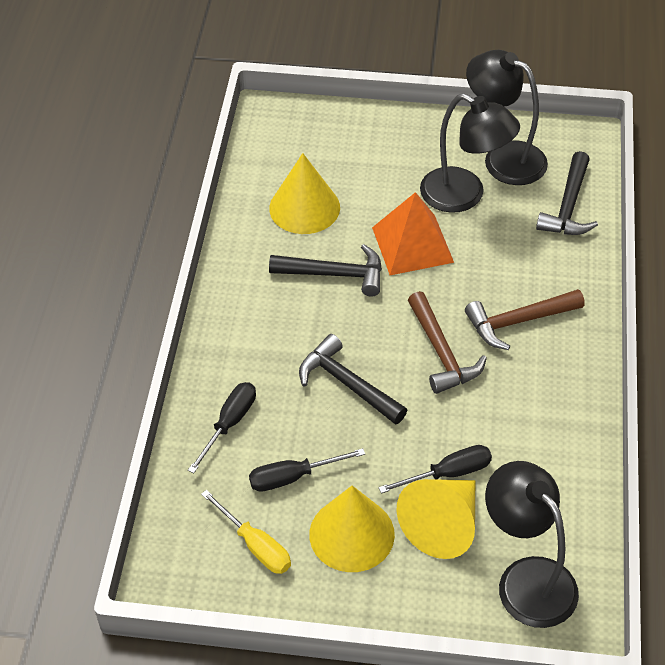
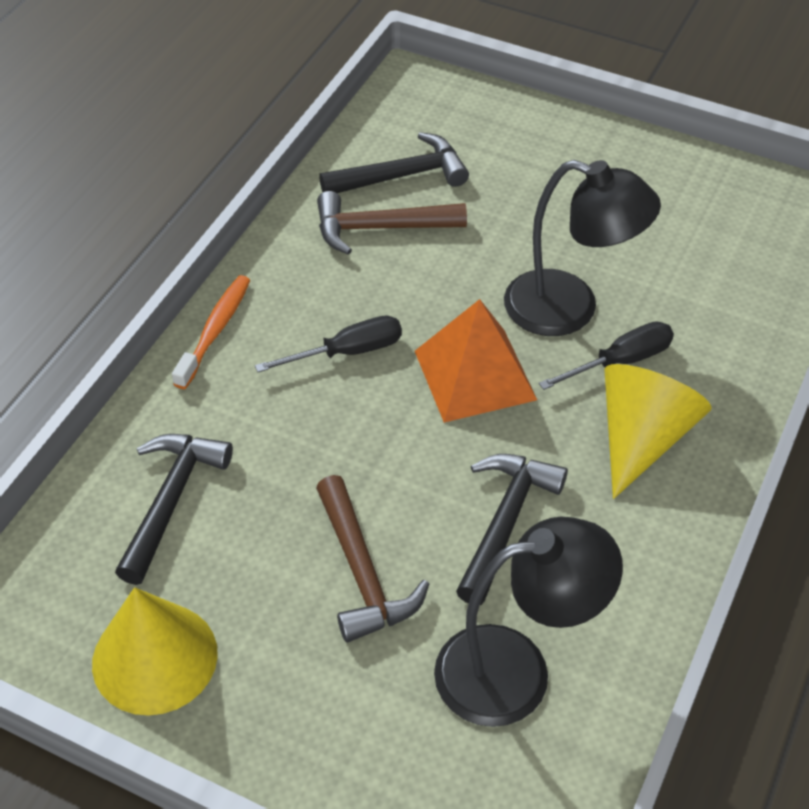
black lamp: [420,93,520,213] [466,50,548,185] [485,461,579,628] = 3 -> [434,517,623,727] [504,160,661,336] = 2
black screwdriver: [188,382,256,473] [249,448,365,492] [378,445,492,494] = 3 -> [255,315,402,372] [539,322,674,390] = 2
orange toothbrush: none = 0 -> [172,275,250,389] = 1
yellow cone: [269,153,340,234] [309,486,395,572] [396,479,475,559] = 3 -> [92,587,218,716] [604,364,712,499] = 2
yellow screwdriver: [201,490,291,574] = 1 -> none = 0

